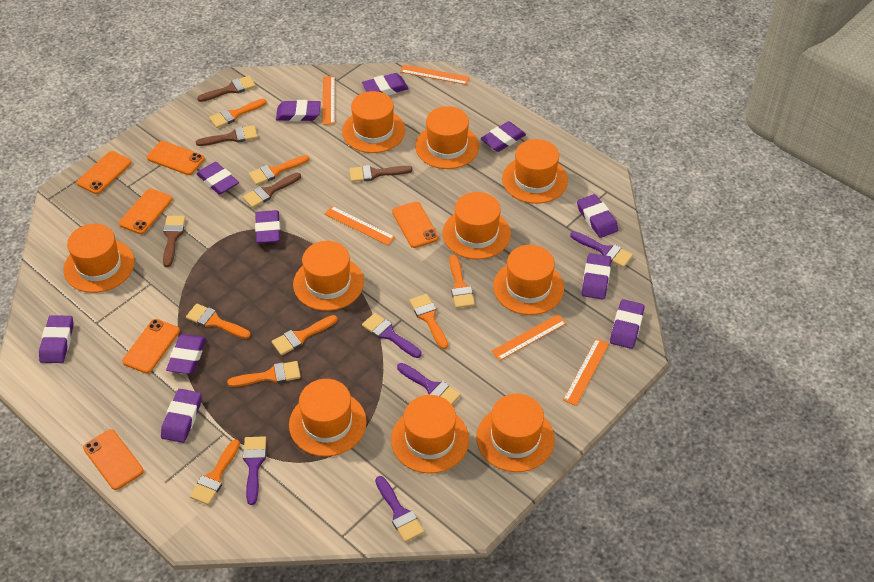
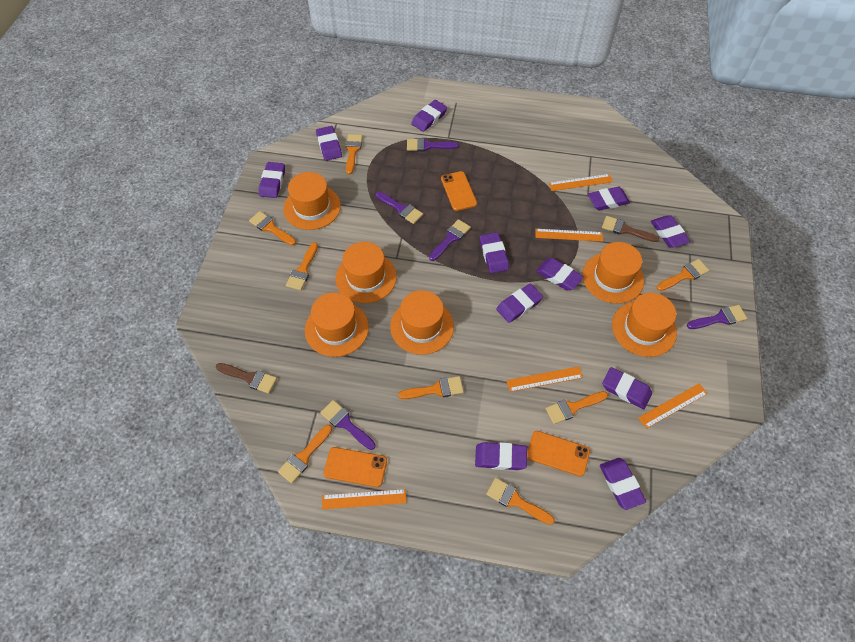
brown brush: [163,216,185,267] [196,125,258,146] [197,76,256,102] [243,173,301,208] [349,165,413,182] = 5 -> [216,363,277,394] [602,216,659,242] = 2
orange hat: [63,224,135,293] [289,379,367,457] [293,241,364,311] [342,91,405,153] [391,395,469,474] [415,106,479,169] [443,192,511,260] [476,394,555,472] [493,245,564,315] [502,139,568,204] = 10 -> [283,172,341,230] [305,292,369,357] [335,242,397,303] [390,290,454,355] [582,242,644,304] [612,293,677,357] = 6
orange phone: [77,151,132,194] [83,429,144,490] [119,189,172,234] [122,319,180,374] [147,141,205,175] [392,202,439,248] = 6 -> [324,447,387,487] [441,171,477,211] [527,431,590,476] = 3

